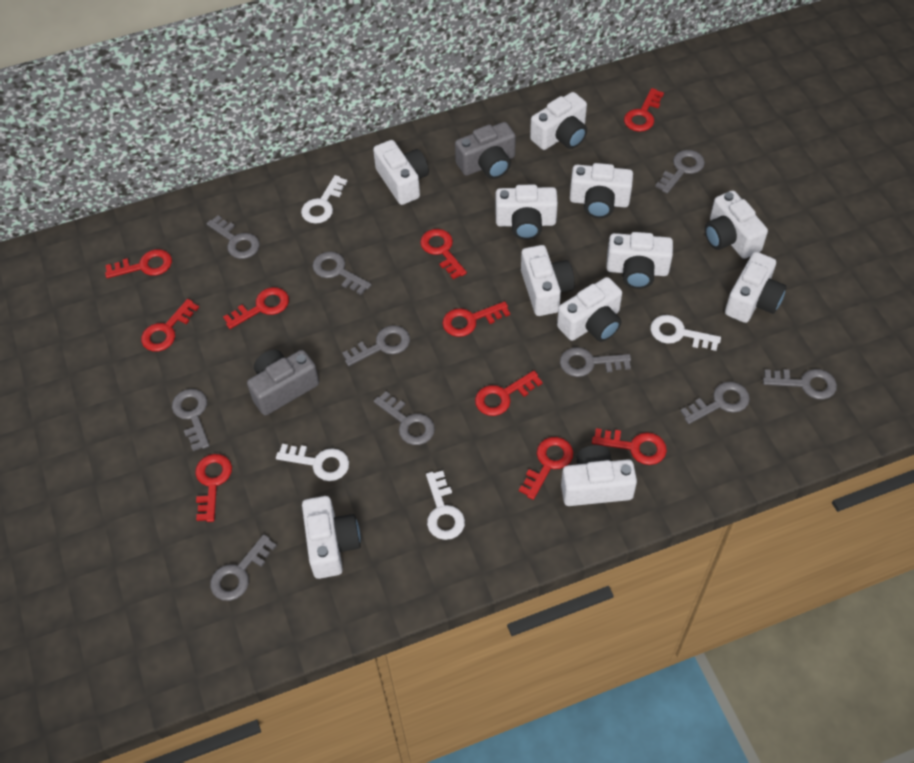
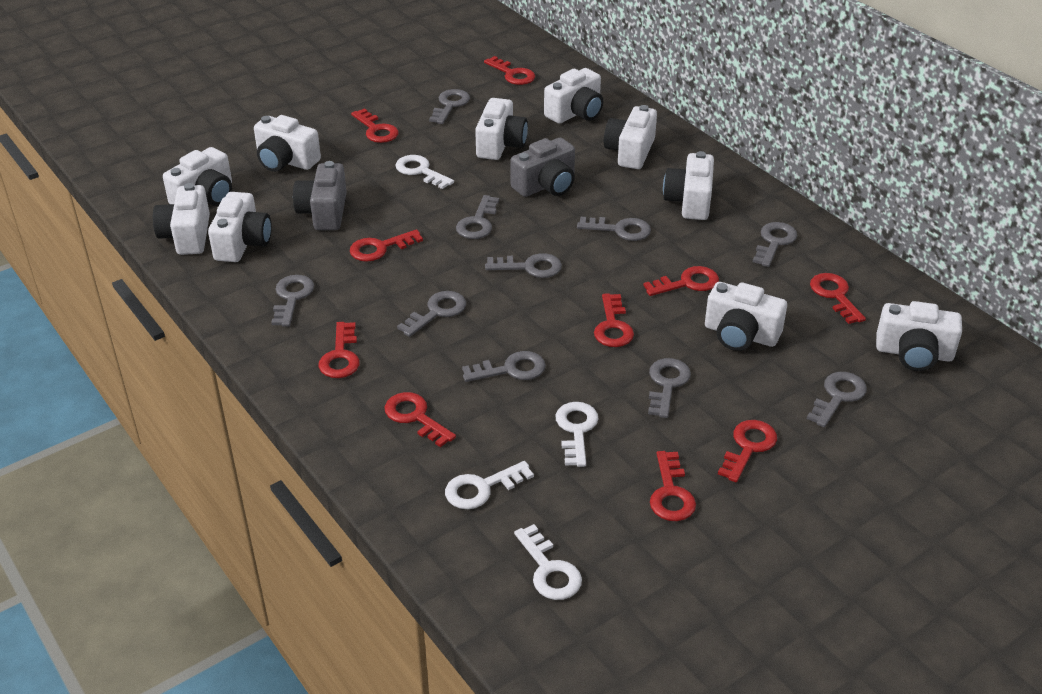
white camera: [302,496,361,579] [373,140,429,205] [496,185,558,240] [521,245,575,316] [530,92,587,150] [557,277,622,342] [561,445,637,506] [570,163,633,218] [606,232,673,289] [704,190,768,259] [725,252,787,323] = 11 -> [153,183,210,255] [163,147,232,206] [208,192,272,262] [254,115,321,172] [475,98,528,160] [544,68,603,124] [604,105,657,169] [663,151,714,220] [705,282,787,351] [876,301,962,371] = 10

